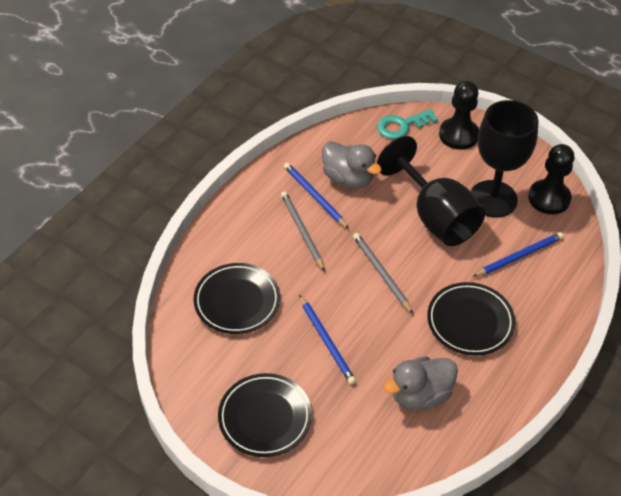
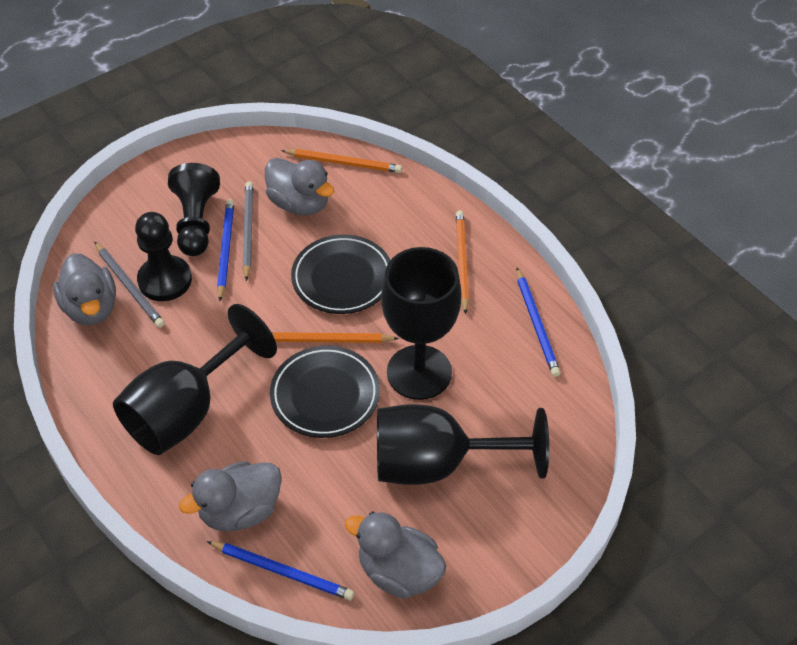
black goblet: [377,136,485,246] [471,100,539,217] = 2 -> [113,304,277,455] [377,404,549,485] [381,247,462,400] = 3
black plate: [194,263,280,334] [218,373,312,457] [427,282,515,356] = 3 -> [270,346,380,438] [291,235,390,314] = 2
grey duck: [322,141,382,189] [383,356,458,410] = 2 -> [53,253,116,325] [179,461,282,532] [265,158,334,215] [345,511,446,599] = 4
orange pencil: none = 0 -> [271,332,399,343] [281,149,402,173] [456,210,469,314] = 3
turquoise key: [377,109,438,139] = 1 -> none = 0

